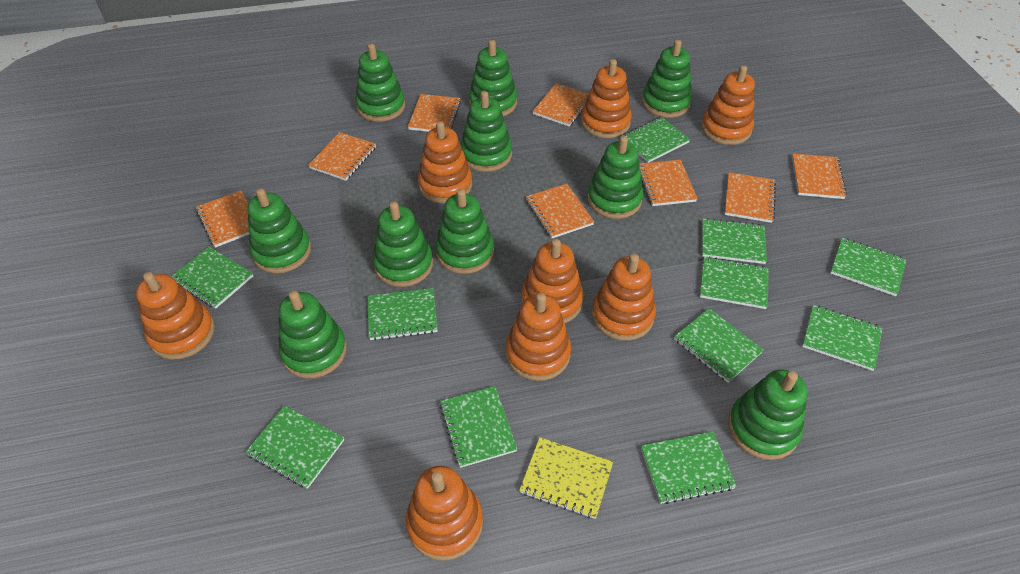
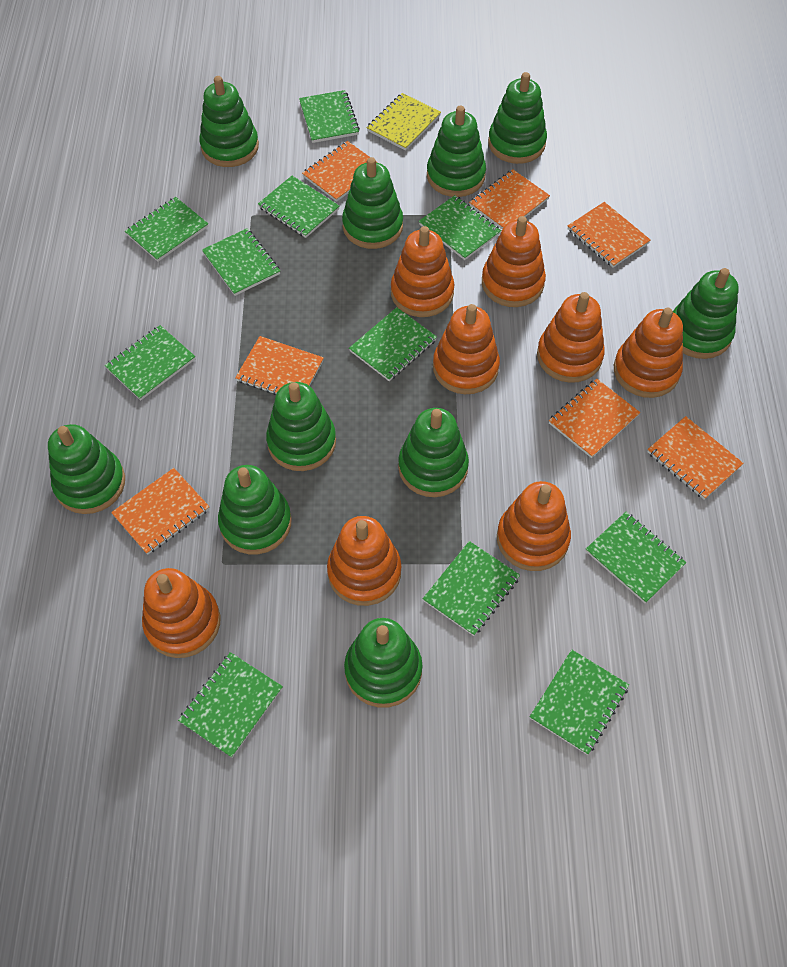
orange notebook: [196,191,249,248] [308,132,376,181] [408,94,461,132] [526,184,594,238] [533,83,589,127] [639,160,698,206] [725,172,776,223] [792,153,847,199] = 8 -> [111,468,210,555] [235,336,324,395] [302,141,378,202] [469,169,550,229] [549,378,640,458] [568,202,651,267] [647,416,744,500] = 7

